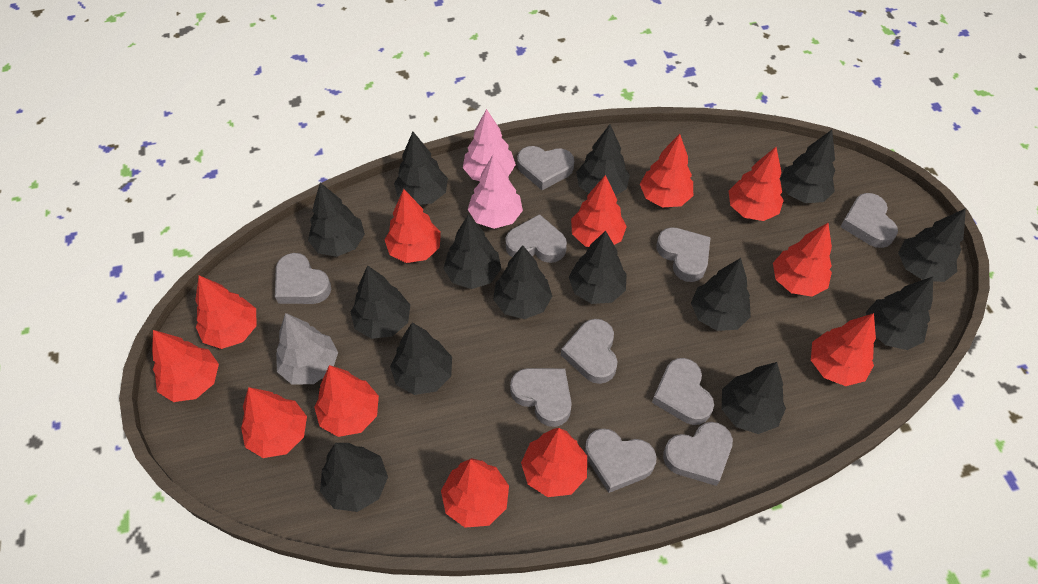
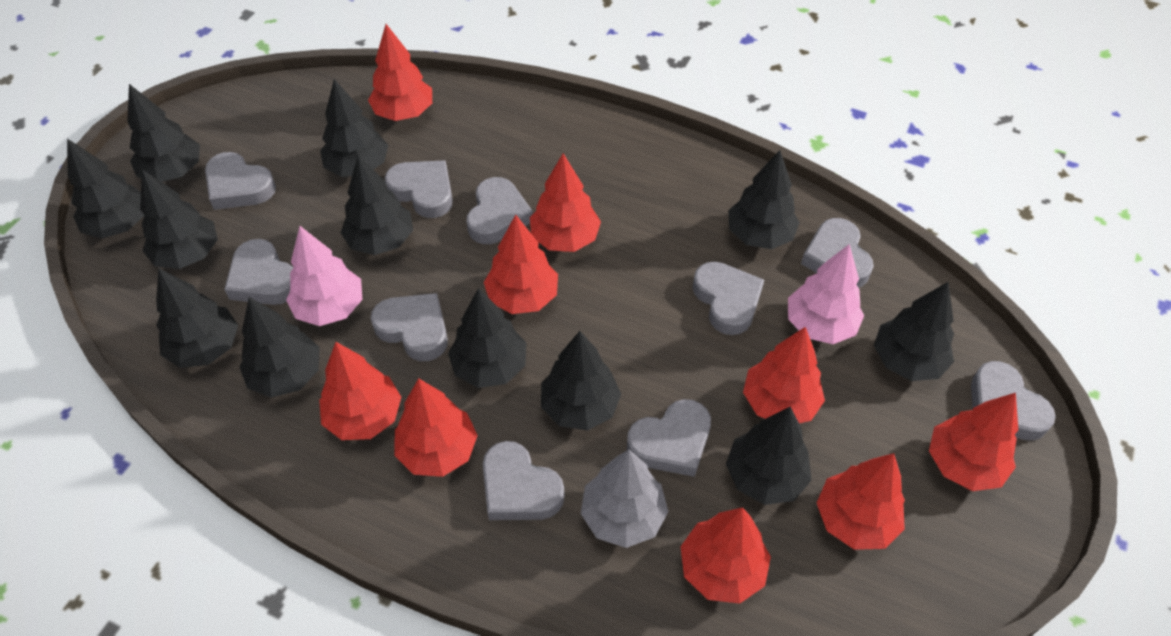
black tree: [308,183,365,257] [320,443,388,512] [351,265,410,339] [390,323,452,395] [394,132,448,205] [443,215,501,289] [493,245,552,319] [569,231,627,304] [576,124,630,196] [691,258,751,331] [722,362,786,434] [780,130,835,203] [866,277,933,350] [898,208,966,282] = 14 -> [67,139,144,238] [127,84,200,182] [140,169,218,269] [156,268,238,368] [239,297,319,398] [320,79,388,177] [340,155,413,255] [448,288,527,388] [541,331,621,430] [726,407,811,505] [728,150,800,249] [874,282,954,381] = 12
red tree: [152,330,219,402] [195,275,257,349] [241,387,307,458] [314,365,379,437] [385,189,441,263] [441,458,509,528] [521,428,587,497] [571,175,627,247] [640,134,693,207] [729,147,784,221] [773,223,832,297] [811,313,876,386] = 12 -> [319,342,401,440] [368,24,432,121] [394,378,478,477] [484,215,558,314] [530,153,601,252] [680,507,771,604] [743,327,825,423] [817,453,905,550] [929,393,1018,491] = 9

